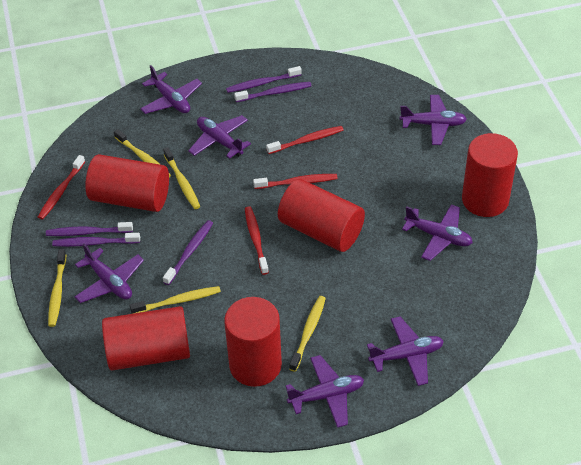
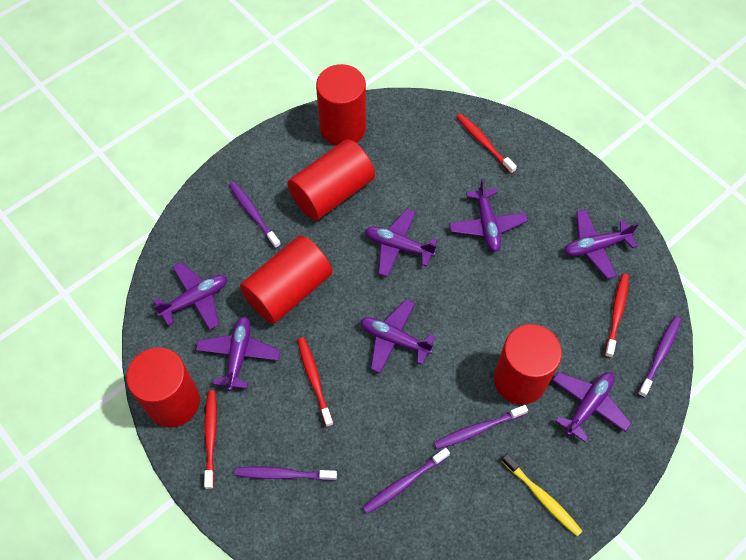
yellow toothbrush: [48,249,66,327] [114,129,171,178] [130,286,221,314] [163,147,200,209] [289,296,326,372] = 5 -> [501,454,582,536] = 1

